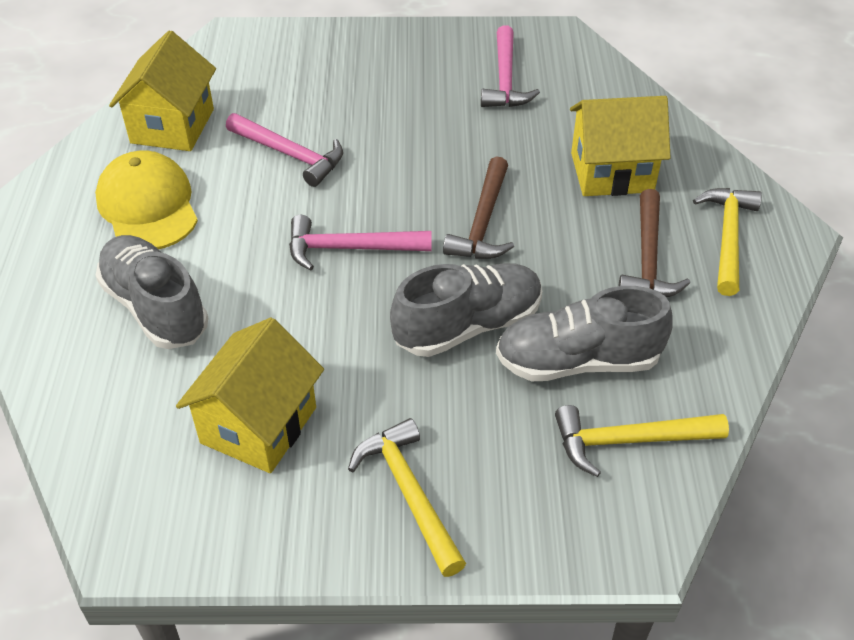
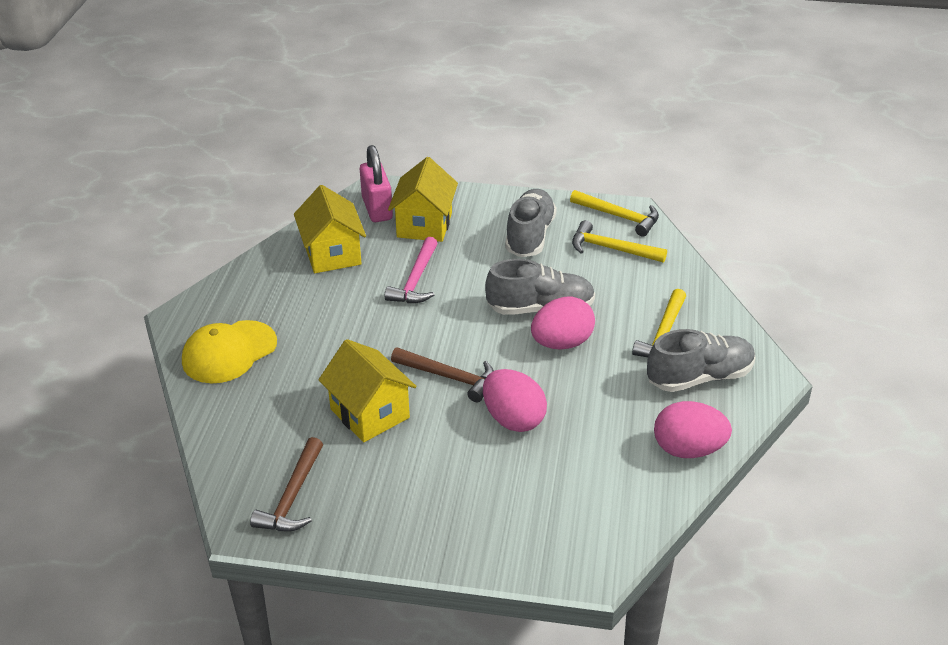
pink egg: none = 0 -> [483,369,547,432] [531,296,595,350] [654,401,732,458] = 3
pink hammer: [226,113,343,187] [289,215,432,271] [481,25,540,107] = 3 -> [385,237,438,303] = 1
pink padlock: none = 0 -> [360,145,393,222] = 1

